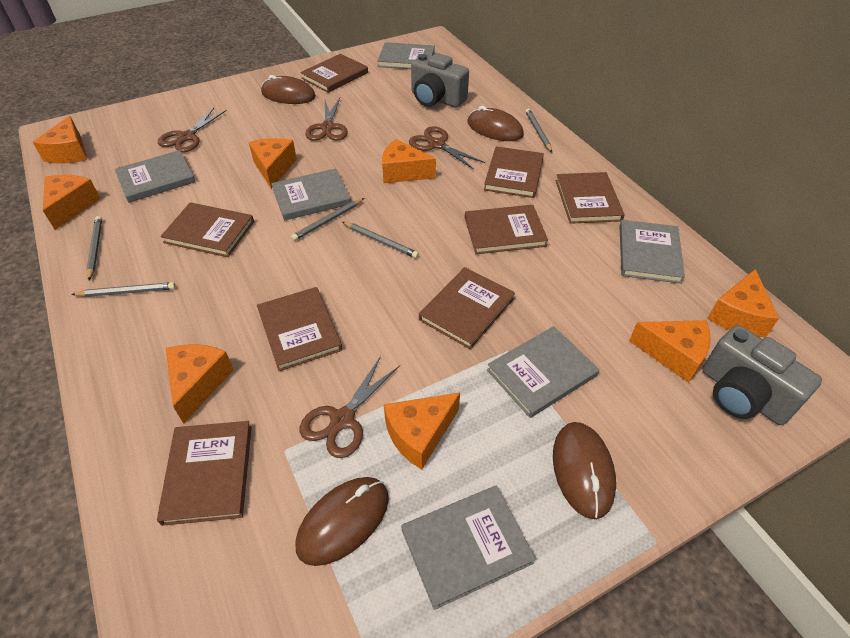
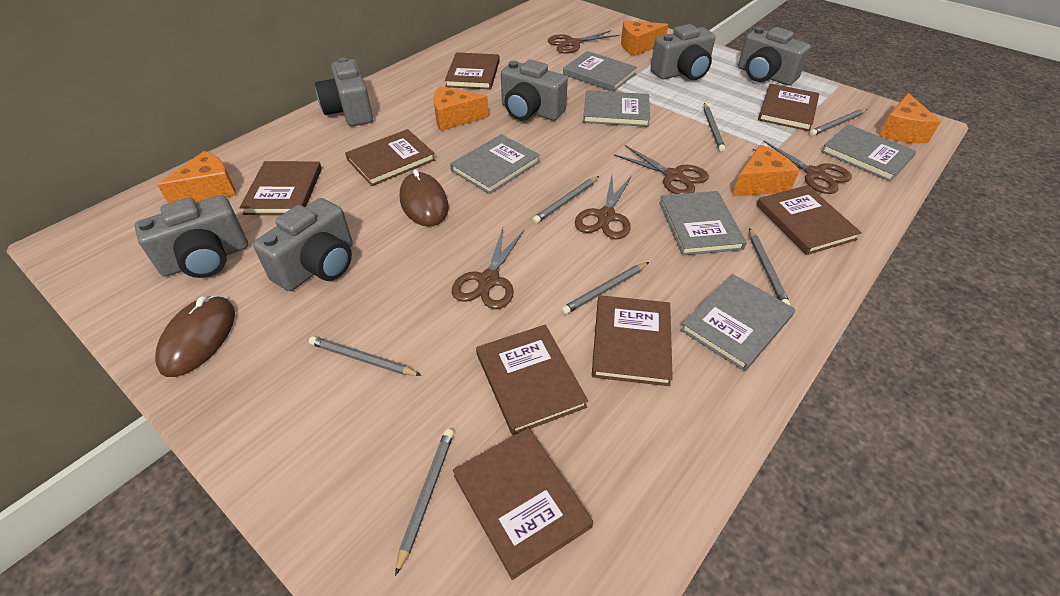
brown mouse: [261,75,316,104] [296,477,389,566] [467,106,524,141] [553,422,616,519] = 4 -> [155,295,235,377] [400,169,449,227] = 2
brown scissors: [158,108,227,152] [300,356,400,458] [305,98,348,141] [409,126,485,170] = 4 -> [452,228,524,309] [548,30,619,54] [575,175,632,239] [614,145,709,194] [753,141,852,194] = 5
grey camera: [411,53,469,107] [702,325,822,425] = 2 -> [134,195,248,278] [253,198,353,291] [315,57,373,126] [501,60,568,121] [651,24,715,80] [738,27,811,85] = 6
grey pencil: [71,282,176,297] [86,216,102,280] [291,198,364,241] [342,222,419,258] [525,109,552,152] = 5 -> [309,336,422,376] [395,429,454,576] [533,176,599,223] [561,262,649,314] [704,103,725,152] [749,228,790,305] [810,109,867,136] = 7
orange cheese: [33,116,87,164] [43,174,101,230] [166,344,234,424] [249,138,297,189] [382,139,436,183] [384,393,460,470] [629,320,711,383] [707,269,779,337] = 8 -> [157,151,236,203] [434,86,489,131] [621,20,668,56] [732,145,799,197] [879,93,941,143] = 5

